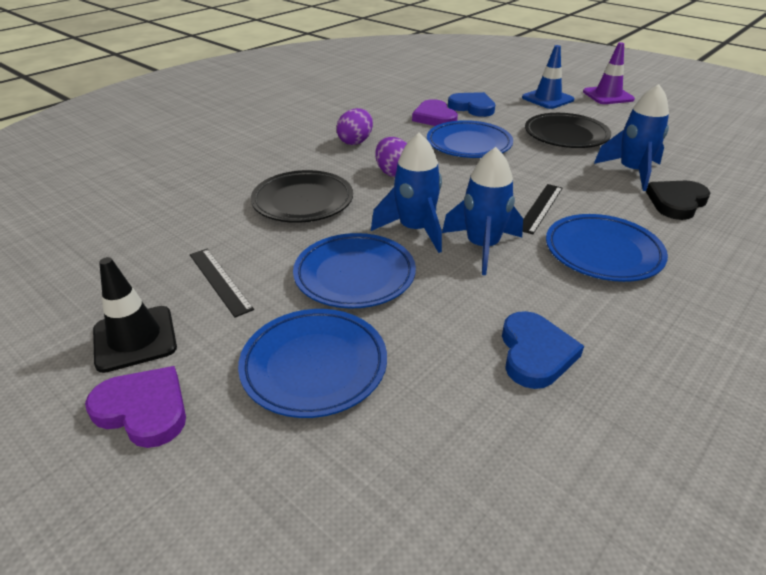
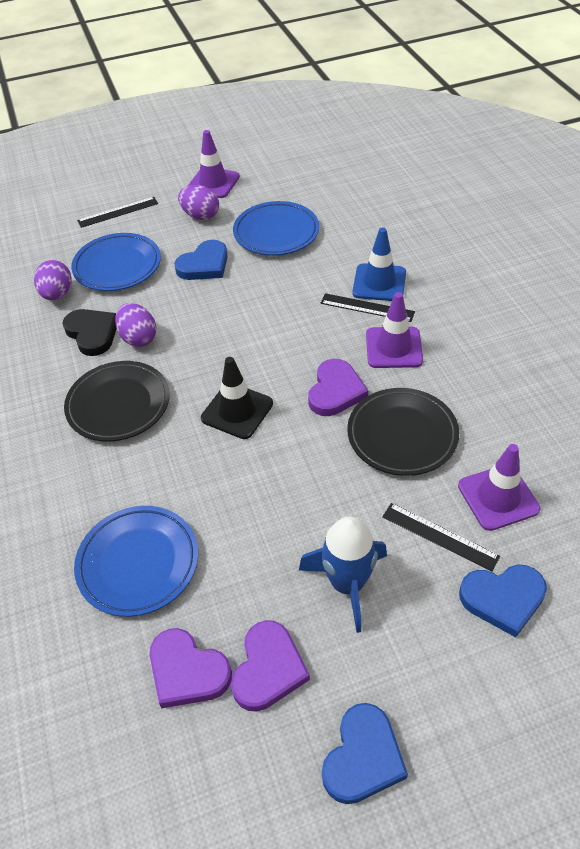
black ruler: [190,249,254,318] [523,184,562,234] = 2 -> [77,197,158,228] [321,293,415,322] [382,503,500,572] = 3
blue heart: [448,92,495,117] [502,311,584,389] = 2 -> [174,240,228,280] [322,703,408,804] [459,564,547,637] = 3
blue plate: [238,309,387,418] [293,233,416,308] [427,120,513,158] [546,214,668,282] = 4 -> [71,233,161,291] [74,506,198,617] [233,201,319,255] = 3
blue rocket: [371,133,442,253] [442,147,523,275] [594,84,669,191] = 3 -> [299,517,387,633] = 1
purple egg: [336,108,373,145] [375,137,407,177] = 2 -> [34,260,72,300] [115,303,156,347] [178,185,219,220] = 3
purple heart: [85,366,186,448] [412,99,458,126] = 2 -> [150,628,232,708] [231,620,310,712] [308,359,368,416] = 3
purple traffic cone: [583,42,635,104] = 1 -> [188,130,240,198] [366,292,423,368] [458,444,541,531] = 3

